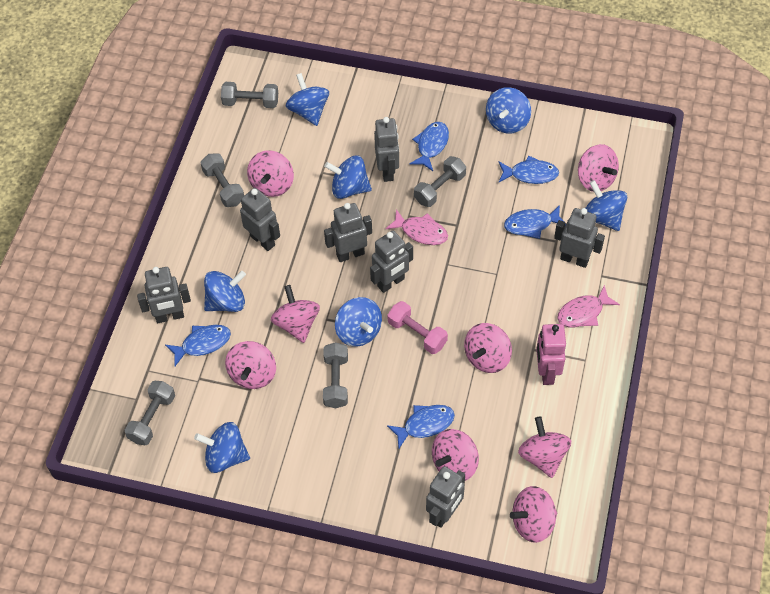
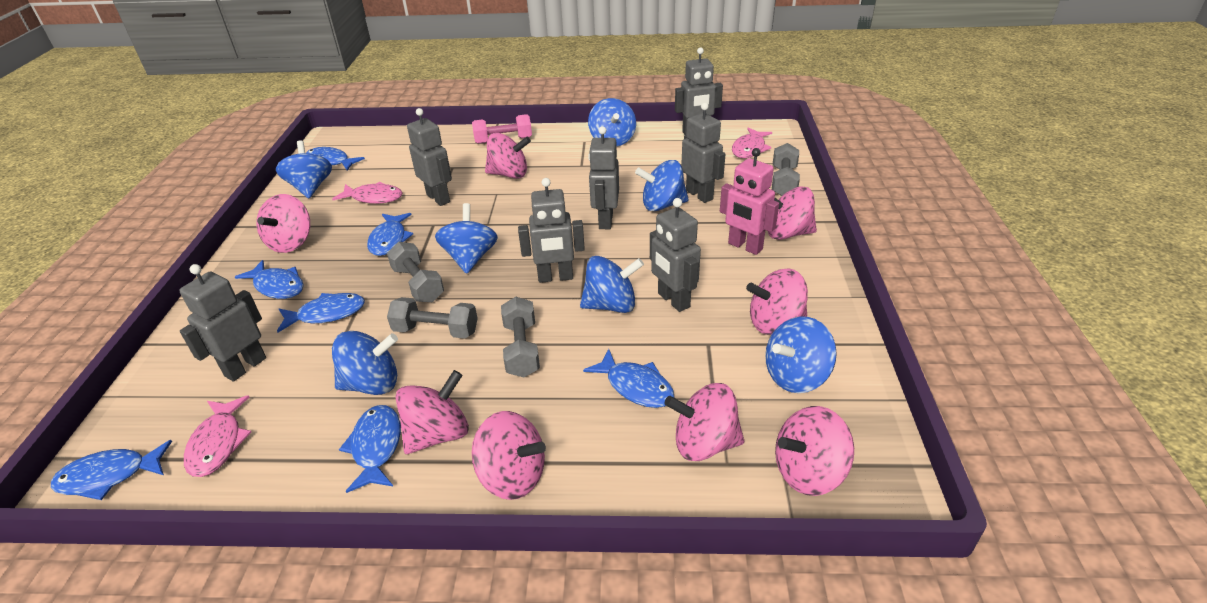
blue fish: [165,325,231,366] [387,405,455,448] [409,122,449,171] [499,156,559,184] [504,205,566,239] = 5 -> [51,440,172,500] [235,260,304,299] [277,293,365,332] [306,147,365,170] [339,405,401,493] [367,213,413,256] [583,349,674,408] = 7
grey dumbbell: [125,381,175,445] [200,153,244,207] [221,82,278,108] [323,342,348,408] [414,156,466,207] = 5 -> [387,242,444,302] [387,297,478,339] [501,297,540,377] [772,143,800,196] = 4
pink fish: [385,209,448,245] [557,285,620,327] = 2 -> [184,395,251,477] [332,182,403,204] [732,128,772,158] = 3

